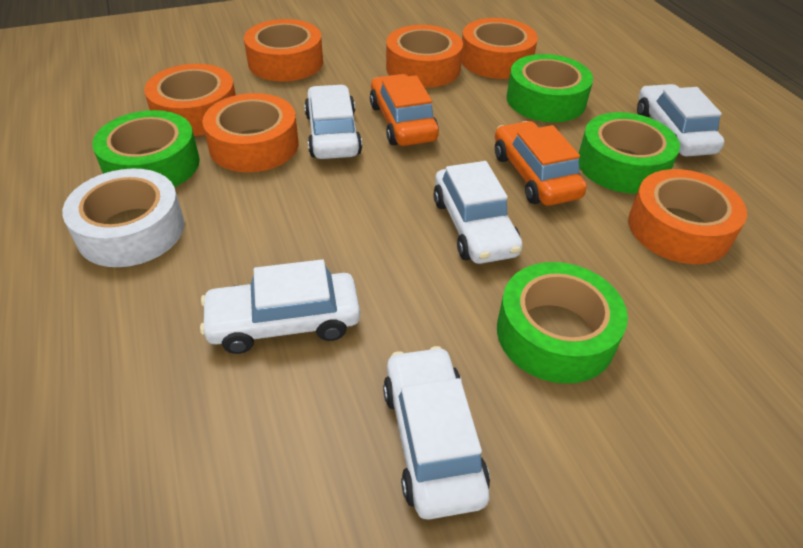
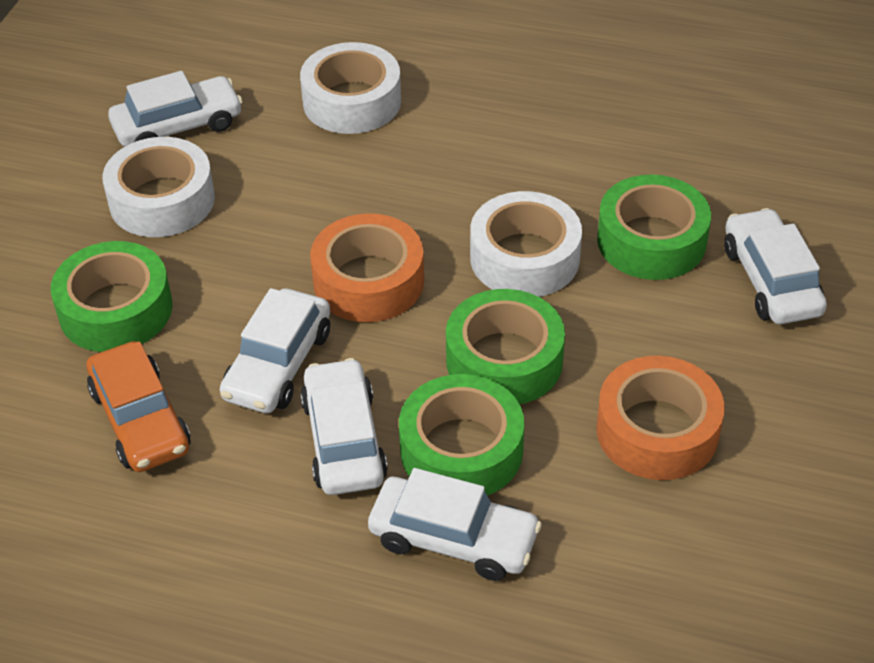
orange car: [370,74,439,146] [495,121,587,206] = 2 -> [87,341,191,472] = 1
orange tape: [144,64,236,136] [202,93,299,172] [244,19,323,81] [386,25,463,88] [461,18,538,79] [628,169,747,264] = 6 -> [310,213,424,322] [596,356,725,480] = 2
white tape: [62,168,185,267] = 1 -> [102,137,215,237] [300,42,401,134] [470,191,582,297] = 3

